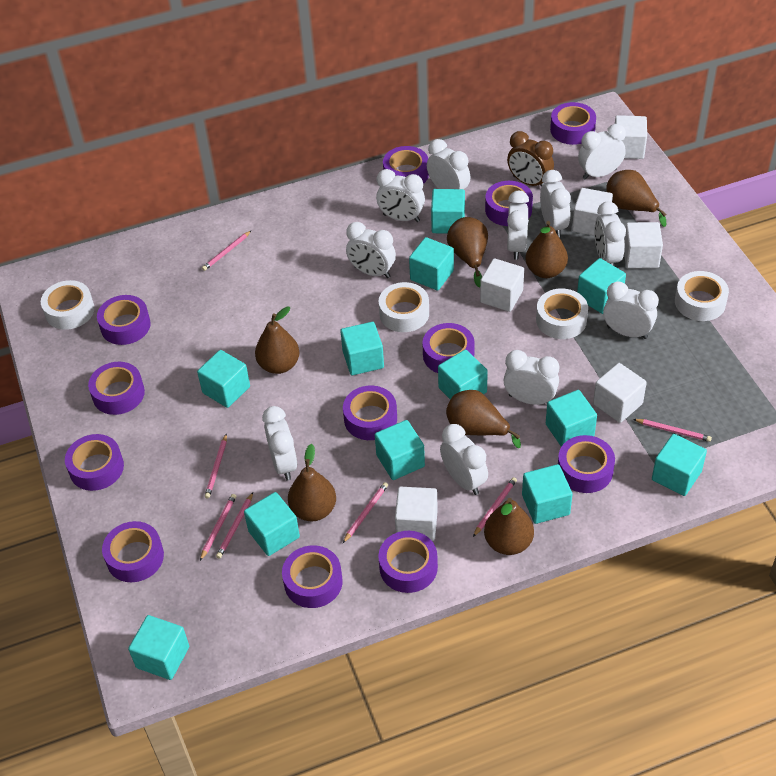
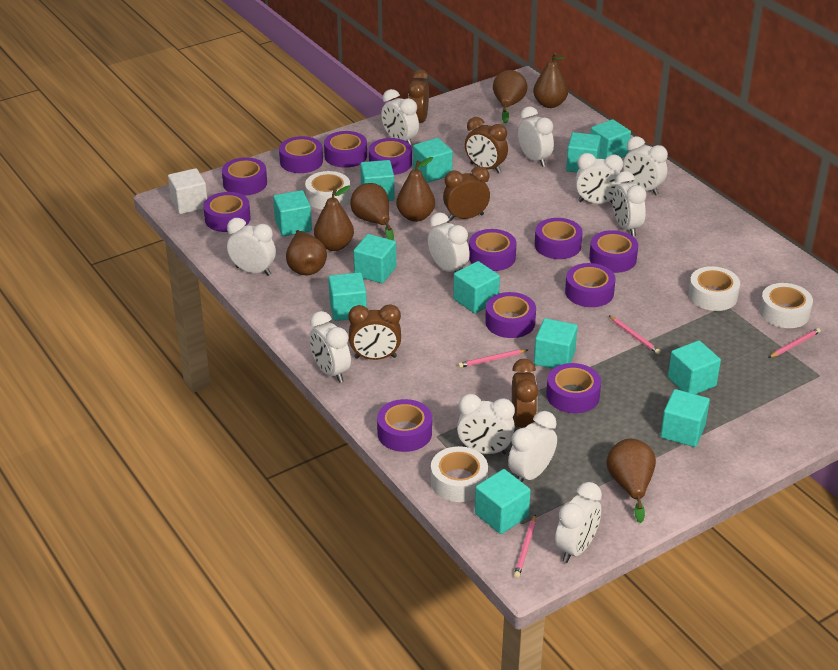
brown clock: [507,131,554,187] = 1 -> [348,304,401,360] [408,70,429,123] [443,166,490,221] [465,117,508,173] [512,359,538,428] = 5
pink pencil: [200,494,236,561] [202,230,252,271] [205,433,227,499] [216,492,253,559] [343,482,388,543] [473,477,517,537] [633,419,712,442] = 7 -> [458,349,528,368] [514,515,536,578] [609,316,661,354] [769,328,821,358] = 4
white cube: [395,487,438,541] [480,258,524,312] [572,188,613,236] [593,363,647,423] [615,115,647,159] [624,222,663,268] = 6 -> [168,168,207,214] = 1

